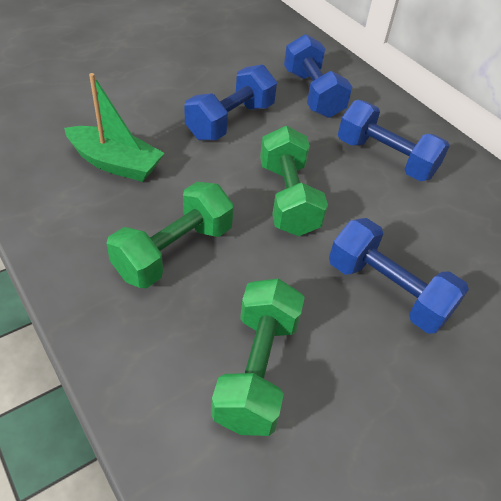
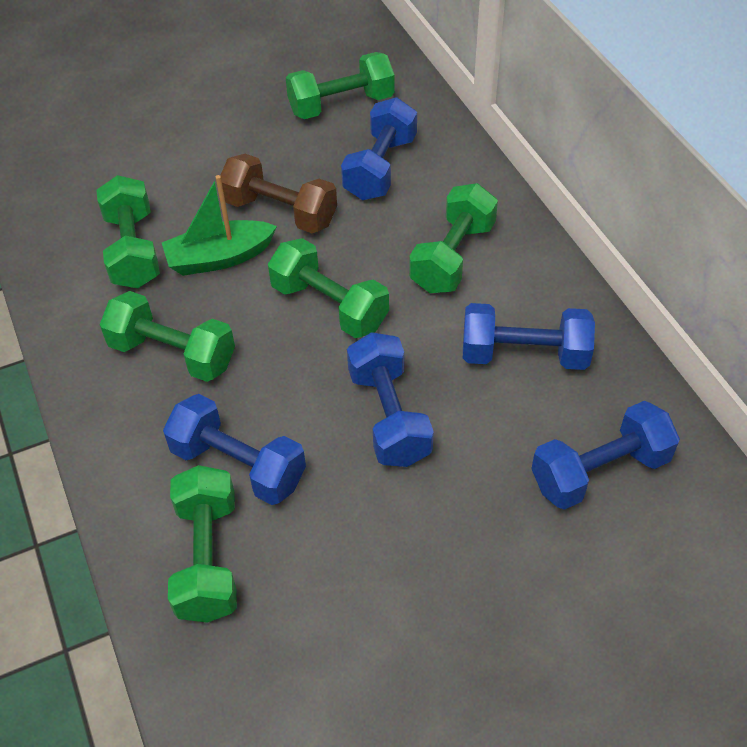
blue dumbbell: [184,64,277,141] [284,34,352,118] [329,218,469,334] [338,100,450,181] = 4 -> [163,394,306,505] [341,97,417,200] [347,332,434,467] [463,303,595,370] [531,401,680,510] = 5
brown dumbbell: none = 0 -> [220,154,337,233] = 1
green dumbbell: [106,182,234,288] [211,278,305,436] [260,126,328,236] = 3 -> [96,175,160,288] [100,291,235,382] [168,465,237,623] [268,238,389,338] [286,52,395,119] [409,183,498,293] = 6

